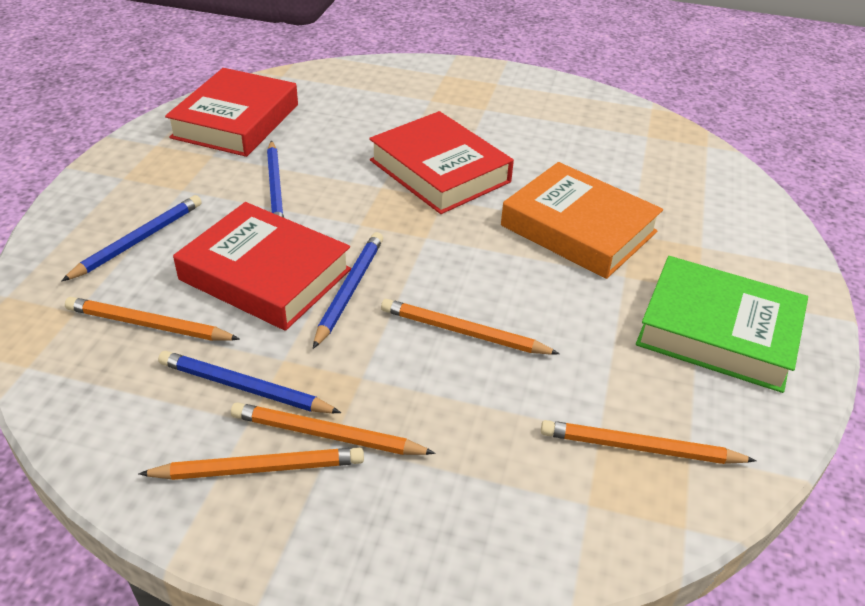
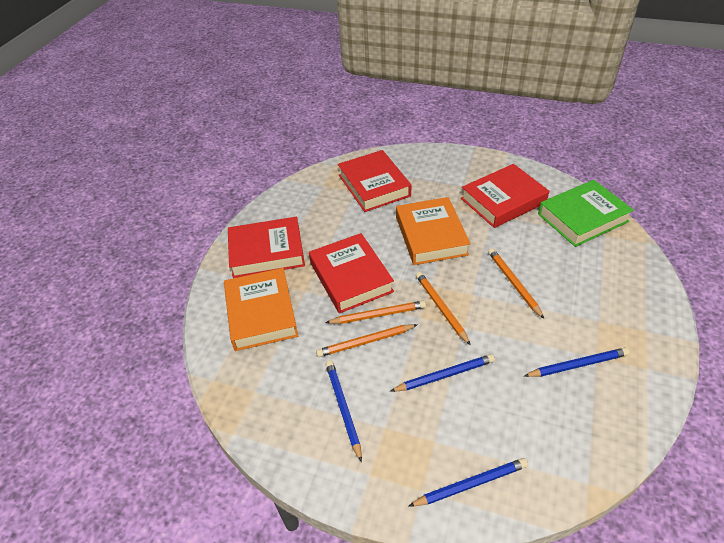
orange book: [501,162,663,279] = 1 -> [224,268,298,351] [396,197,471,265] = 2
orange pencil: [65,297,240,341] [138,447,364,480] [231,403,436,455] [381,299,560,355] [541,420,757,464] = 5 -> [316,324,418,357] [326,301,426,324] [416,272,470,345] [488,248,544,319] = 4
red book: [165,68,298,157] [173,202,351,331] [369,111,514,214] = 3 -> [228,217,305,278] [309,233,394,314] [338,150,411,212] [461,164,549,228] = 4

